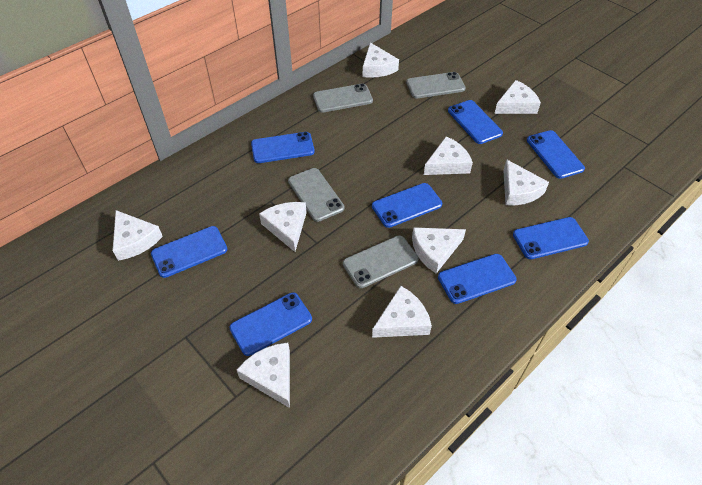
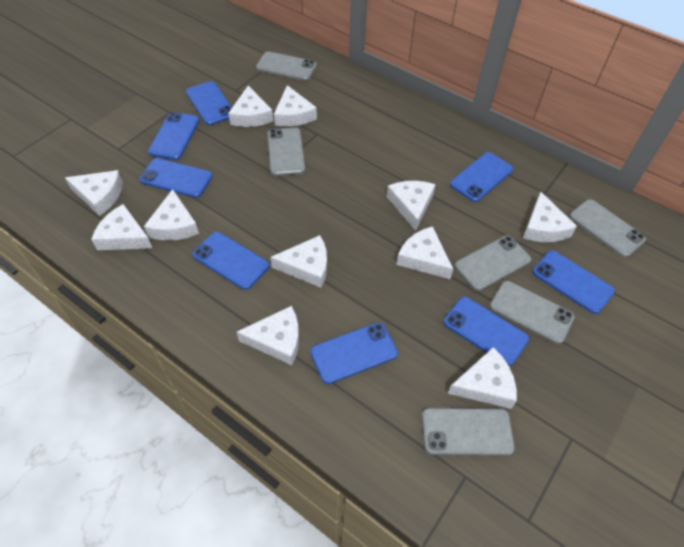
grey phone: [288,168,344,222] [313,83,373,113] [343,235,419,288] [406,72,466,99] = 4 -> [256,51,317,81] [268,127,305,176] [422,408,515,456] [455,236,531,291] [490,281,575,344] [569,199,646,257] = 6
white cheese: [112,210,163,261] [237,343,290,408] [259,202,307,252] [363,42,399,78] [372,286,432,338] [412,227,466,273] [424,136,473,175] [494,80,541,114] [503,160,549,205] = 9 -> [65,170,123,216] [91,204,152,250] [144,189,199,241] [228,86,273,127] [237,306,299,365] [270,235,327,288] [274,85,317,127] [387,181,436,231] [396,226,453,279] [448,347,517,409] [523,192,577,242] = 11

